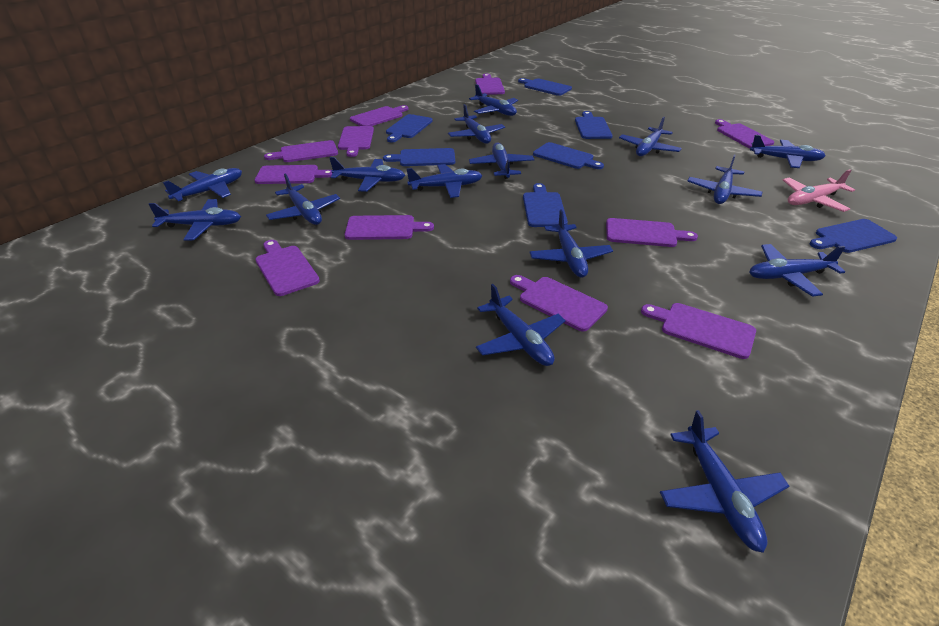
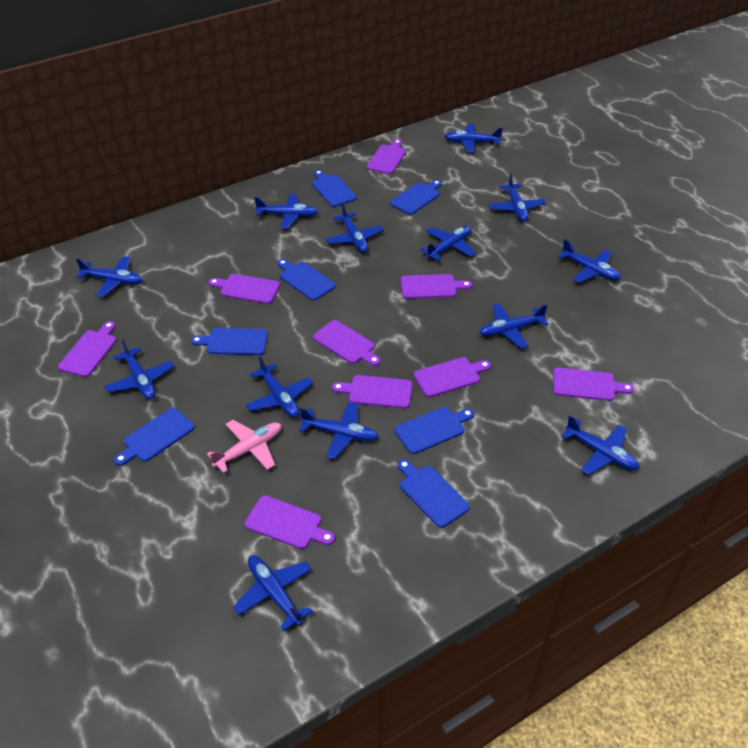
blue plane: [149,199,241,241] [163,168,242,202] [266,173,340,225] [330,157,405,192] [407,164,482,198] [448,104,505,144] [469,84,518,116] [469,142,534,179] [476,284,566,366] [529,210,613,278] [619,117,682,156] [660,410,789,553] [687,155,762,204] [750,135,826,168] [750,244,845,297] = 15 -> [76,256,143,297] [104,340,174,400] [233,555,313,631] [246,357,313,418] [254,194,318,229] [299,402,379,459] [326,204,384,253] [420,226,476,261] [444,124,503,153] [479,304,549,349] [489,174,546,222] [558,239,621,283] [561,416,639,475] = 13
purple cutting board: [254,165,332,184] [256,240,320,296] [264,140,338,162] [338,126,374,157] [345,215,434,240] [350,105,409,126] [475,74,505,95] [510,275,608,332] [606,218,698,247] [641,303,756,359] [715,119,774,148] = 11 -> [58,321,117,377] [209,274,280,304] [245,495,335,549] [313,320,380,366] [332,375,412,408] [367,139,406,174] [401,274,472,299] [414,357,491,397] [553,367,634,401] = 9

